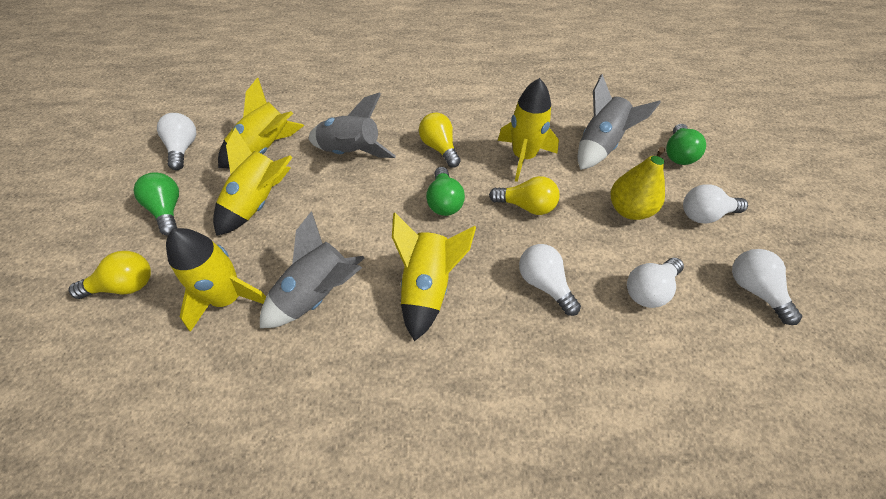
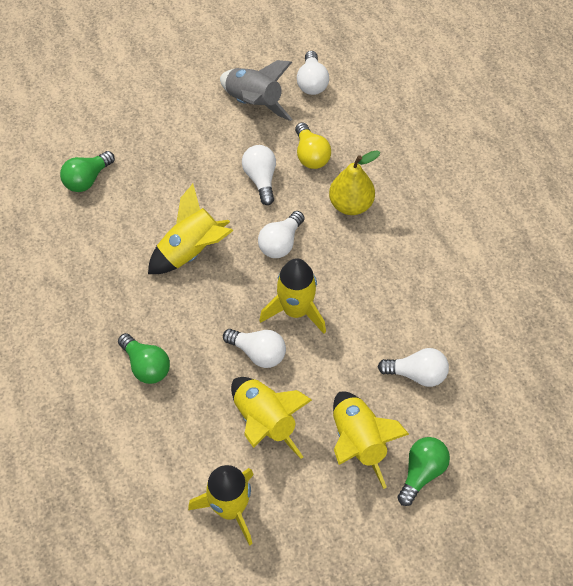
grey rocket: [260,211,364,328] [309,93,396,158] [577,74,661,170] = 3 -> [220,60,292,121] = 1
yellow light bulb: [69,251,151,299] [419,113,461,167] [489,176,560,215] = 3 -> [295,122,331,169] = 1

